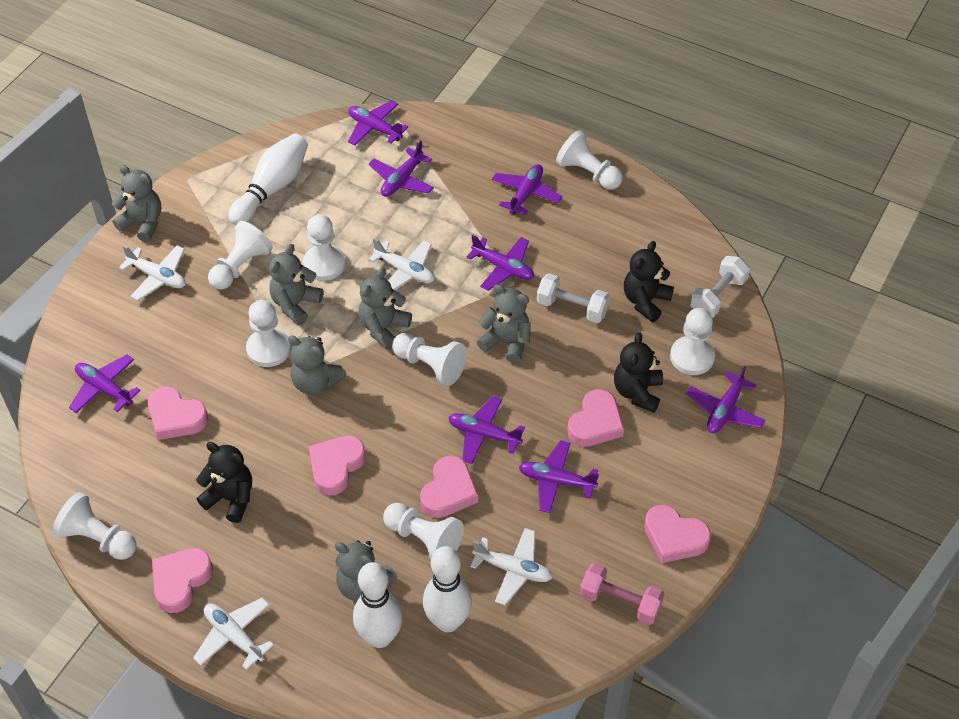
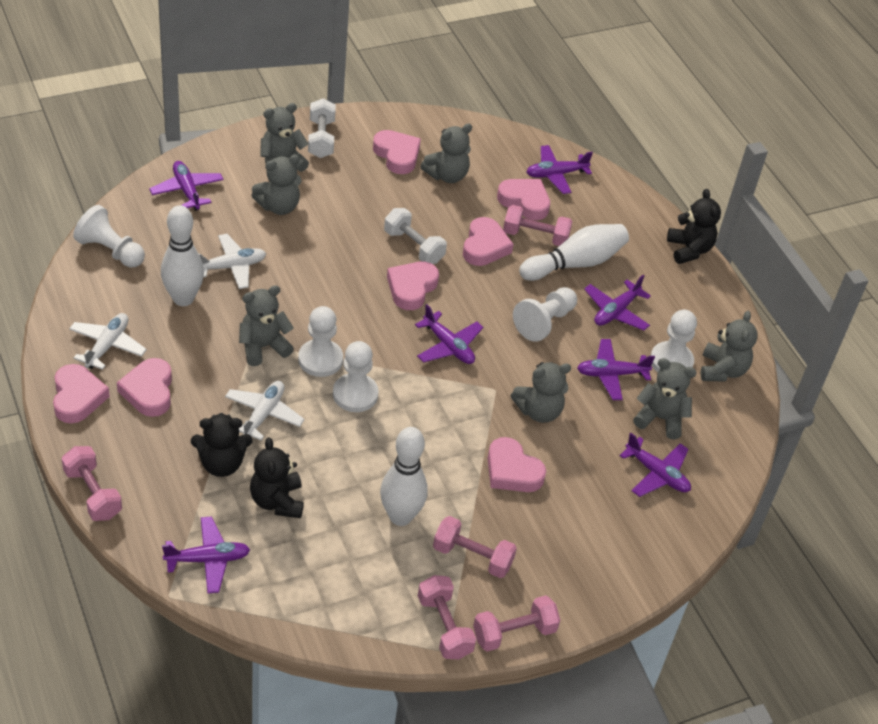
grey teddy bear: [112,165,161,242] [269,244,323,325] [288,335,346,395] [335,540,397,601] [358,267,412,350] [477,284,531,363] = 6 -> [239,285,294,366] [251,155,301,215] [260,103,309,172] [420,123,472,183] [511,362,571,423] [633,358,697,440] [701,311,758,382] = 7
pink dumbbell: [580,563,665,625] = 1 -> [61,446,122,521] [418,575,476,659] [433,516,517,578] [473,595,560,652] [503,205,572,246] = 5
pink heart: [148,386,208,440] [152,548,213,613] [309,435,366,495] [420,456,478,518] [567,389,624,447] [644,505,711,563] = 6 -> [53,364,110,423] [117,358,172,417] [373,130,421,174] [387,262,439,310] [463,217,514,266] [488,437,546,492] [497,179,550,220] = 7
purple plane: [69,354,141,413] [348,100,408,146] [369,140,434,197] [448,396,525,464] [466,235,534,291] [492,164,562,215] [519,440,599,513] [686,366,765,433] = 8 -> [149,161,224,211] [162,516,250,594] [415,304,483,364] [526,145,593,194] [577,339,655,400] [584,275,651,330] [620,433,691,497] = 7
white pawn: [53,492,136,560] [208,221,273,290] [246,300,291,367] [303,214,346,281] [383,503,464,560] [392,333,467,386] [556,130,623,190] [670,308,715,375] = 8 -> [73,205,145,267] [298,306,343,377] [333,341,379,412] [513,287,577,342] [650,310,697,372] = 5
white plane: [119,245,186,301] [193,598,274,670] [368,238,434,290] [470,528,553,605] = 4 -> [69,313,147,370] [199,234,266,289] [225,381,305,441] = 3

